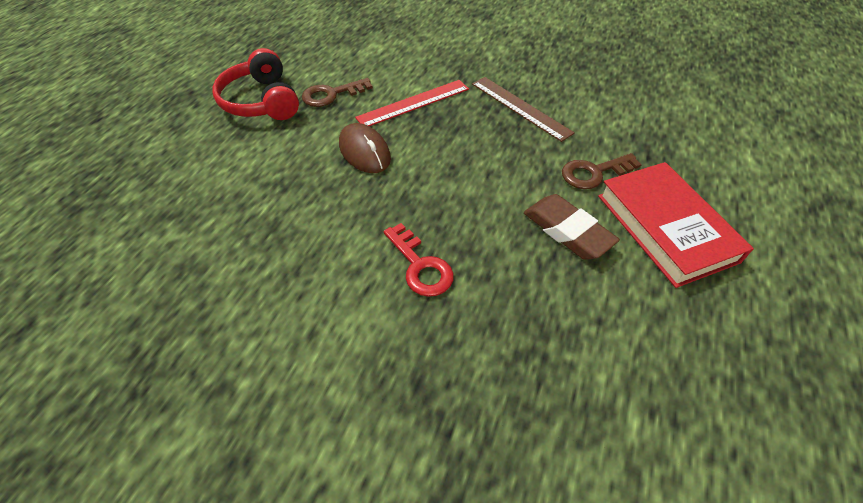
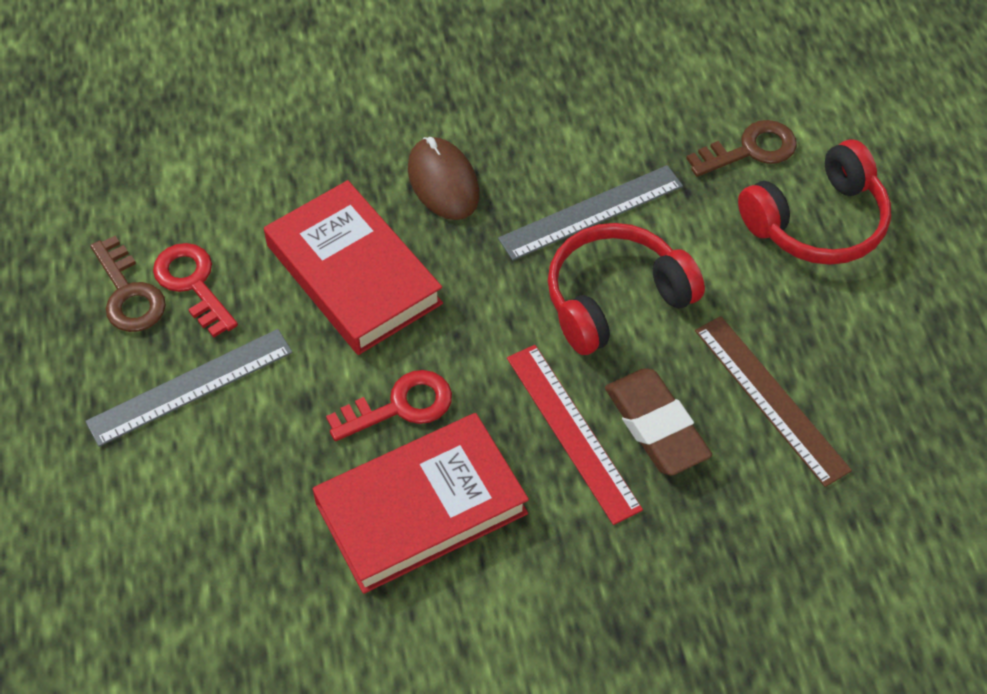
grey ruler: none = 0 -> [85,329,293,447] [498,165,683,260] = 2
red book: [598,162,754,288] = 1 -> [264,180,443,355] [313,413,529,594] = 2
red headphones: [212,48,299,120] = 1 -> [548,223,705,355] [738,140,891,265] = 2
red key: [383,223,454,297] = 1 -> [153,243,238,338] [326,370,452,441] = 2

